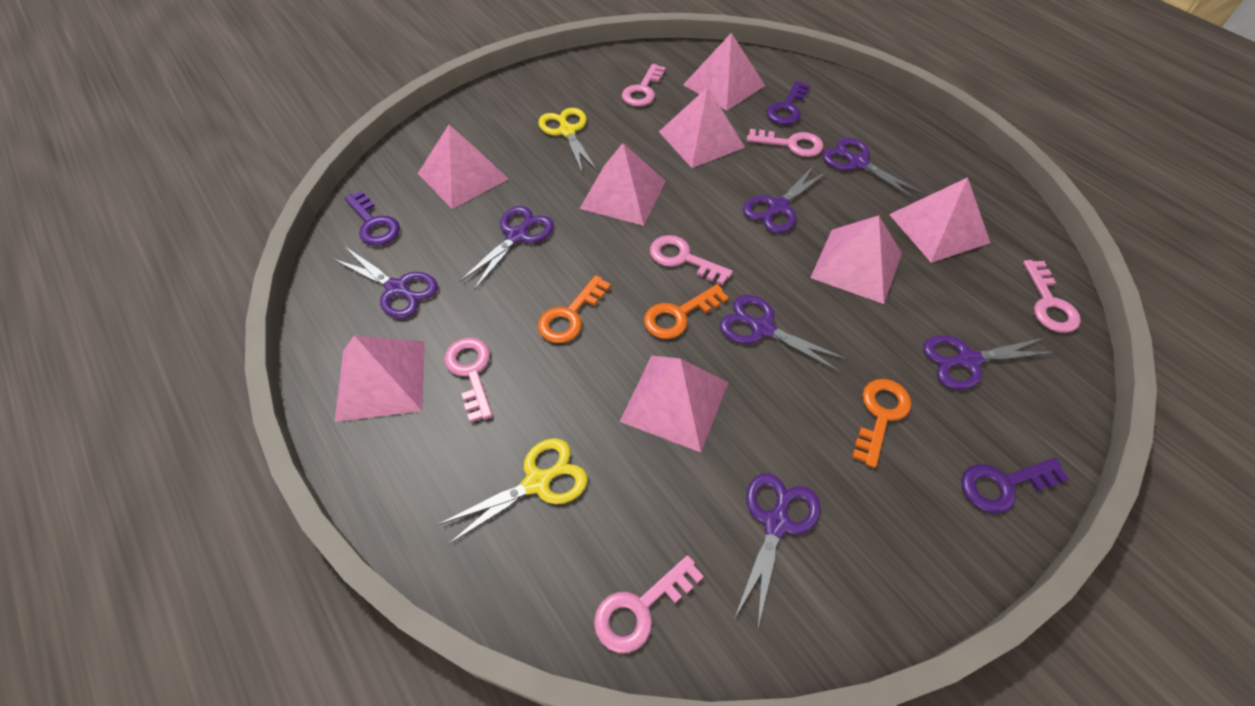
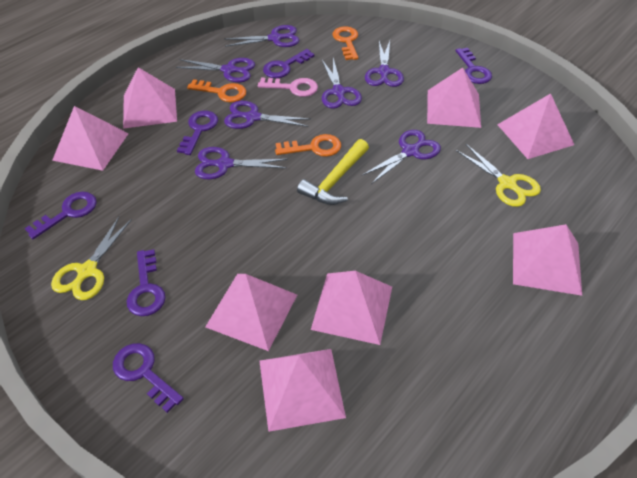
pink key: [444,337,493,422] [594,555,704,653] [622,64,666,107] [650,235,733,285] [747,129,824,157] [1023,260,1081,333] = 6 -> [258,78,318,97] = 1
purple key: [344,190,400,246] [766,81,810,125] [961,458,1069,513] = 3 -> [24,192,97,239] [113,343,184,413] [127,249,166,316] [177,111,218,155] [263,49,315,78] [456,48,492,84] = 6
yellow hammer: none = 0 -> [297,139,369,205] = 1

